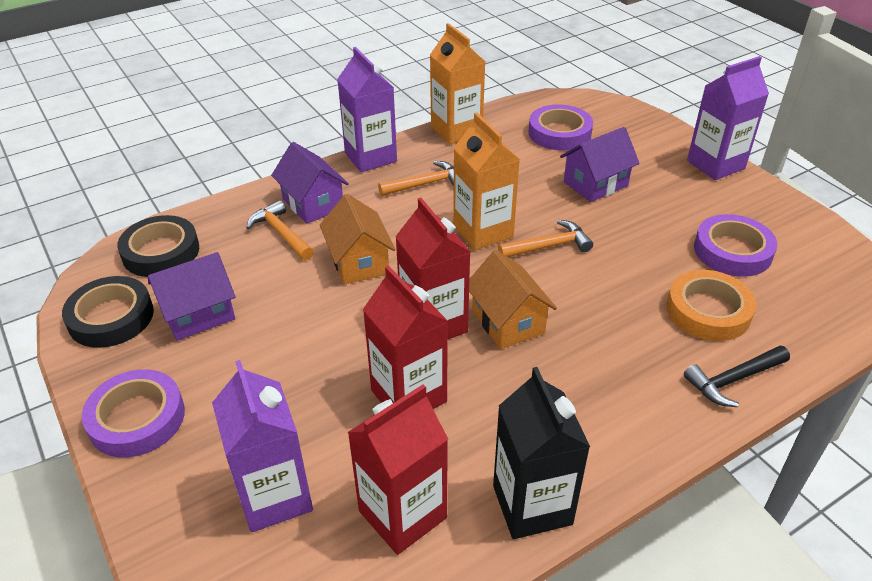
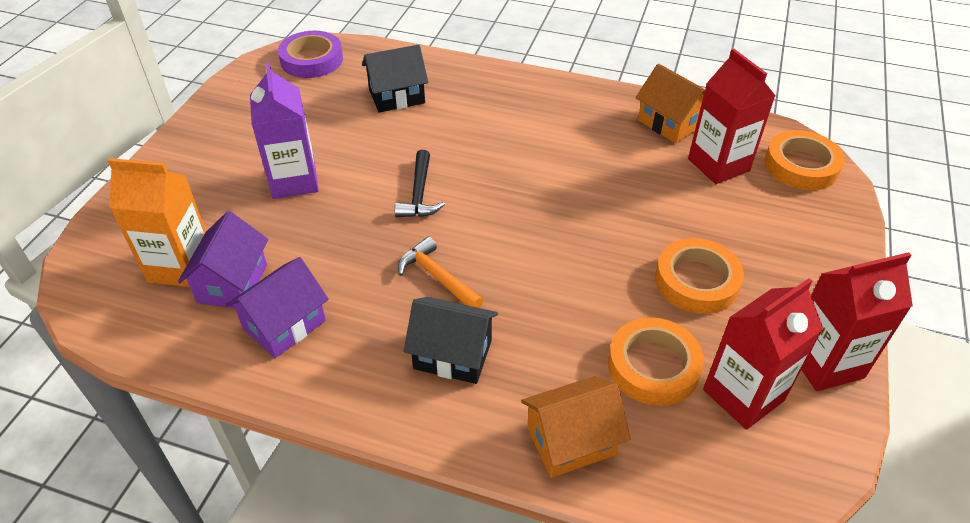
black carton: [493,367,590,539] = 1 -> none = 0
black house: none = 0 -> [362,45,428,113] [404,297,498,384] = 2
black tape: [62,276,154,348] [117,215,199,277] = 2 -> none = 0
orange carton: [430,23,485,144] [453,112,520,250] = 2 -> [107,158,206,287] = 1
orange hammer: [246,200,314,260] [378,161,454,196] [498,220,593,257] = 3 -> [398,237,483,308] = 1
orange tape: [666,270,756,341] = 1 -> [608,317,704,406] [655,238,744,314] [765,130,845,190] = 3
purple carton: [212,360,313,532] [337,47,397,172] [687,56,769,180] = 3 -> [250,63,319,199] = 1
purple house: [148,252,235,341] [271,142,349,224] [560,127,640,202] = 3 -> [178,211,268,308] [226,257,329,358] = 2
purple tape: [82,369,185,458] [529,105,593,151] [694,214,777,277] = 3 -> [278,31,343,78] = 1

